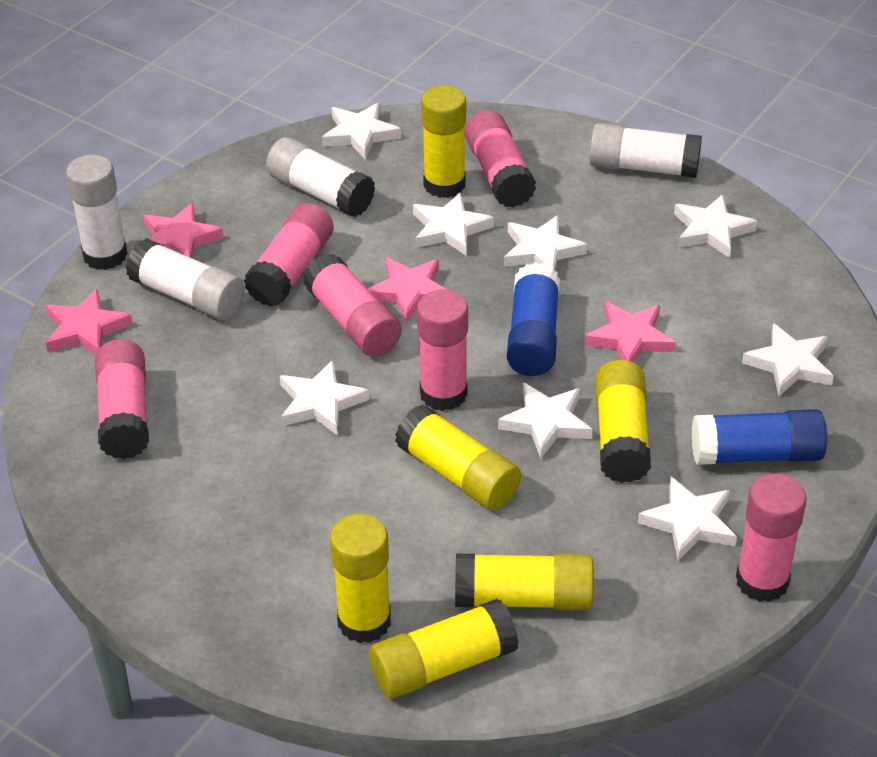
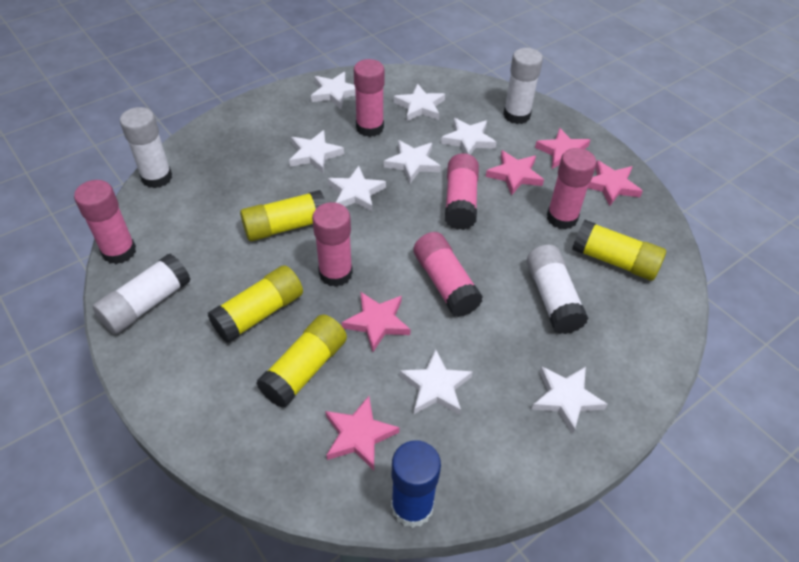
blue glue stick: [507,263,560,376] [692,409,827,465] = 2 -> [391,440,441,528] = 1
pink star: [46,289,132,355] [143,203,223,259] [368,257,446,323] [584,301,676,363] = 4 -> [325,396,400,470] [342,292,411,352] [486,150,544,196] [535,128,590,169] [588,160,643,206] = 5
yellow glue stick: [330,514,391,643] [369,599,519,699] [395,405,521,511] [421,85,466,198] [455,554,594,610] [595,360,651,483] = 6 -> [208,265,303,343] [240,190,326,241] [256,315,347,408] [572,220,666,281] = 4

